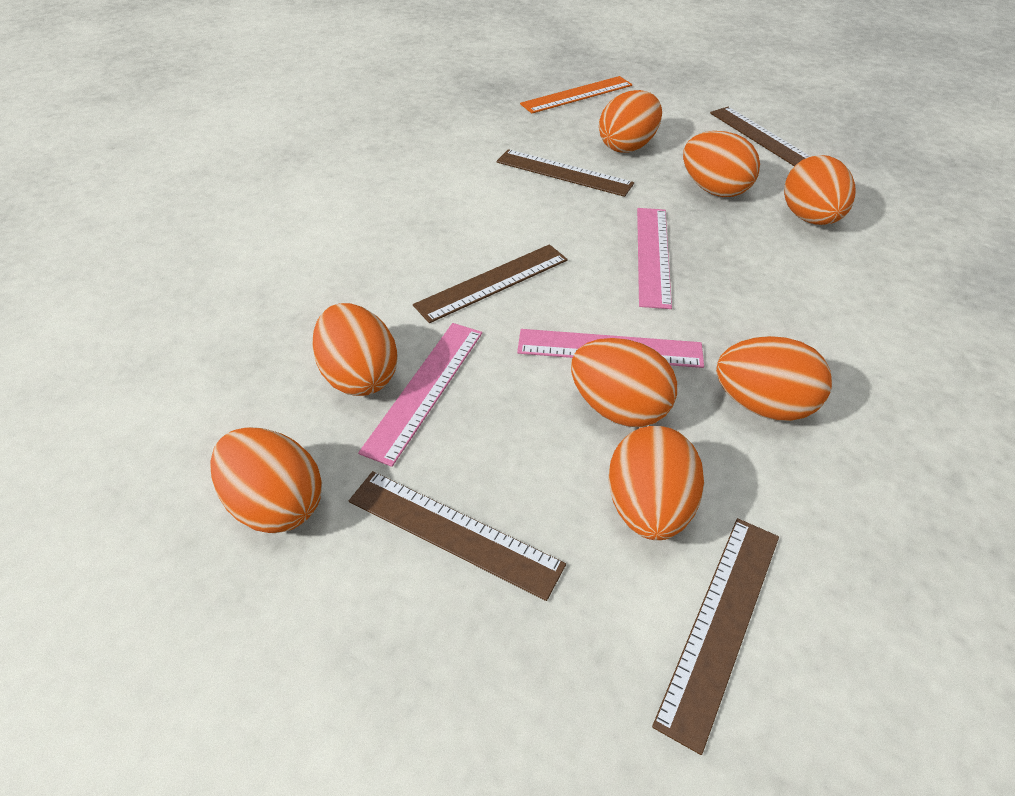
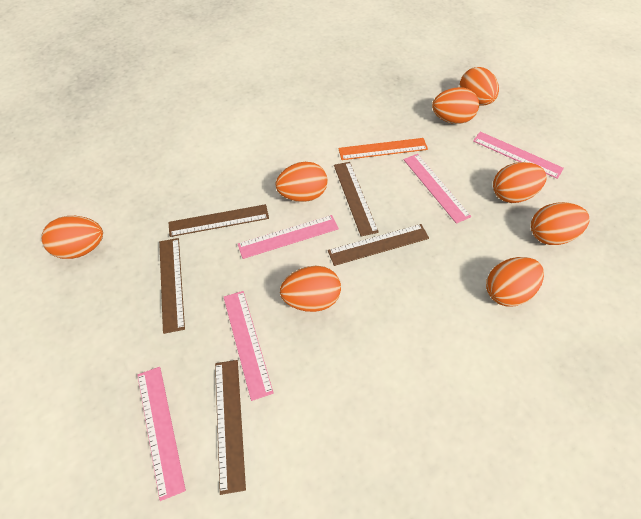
pink ruler: [358,323,482,467] [517,329,704,368] [637,208,672,309] = 3 -> [137,367,186,501] [224,291,274,401] [238,215,339,259] [404,154,471,224] [473,132,564,179] = 5

